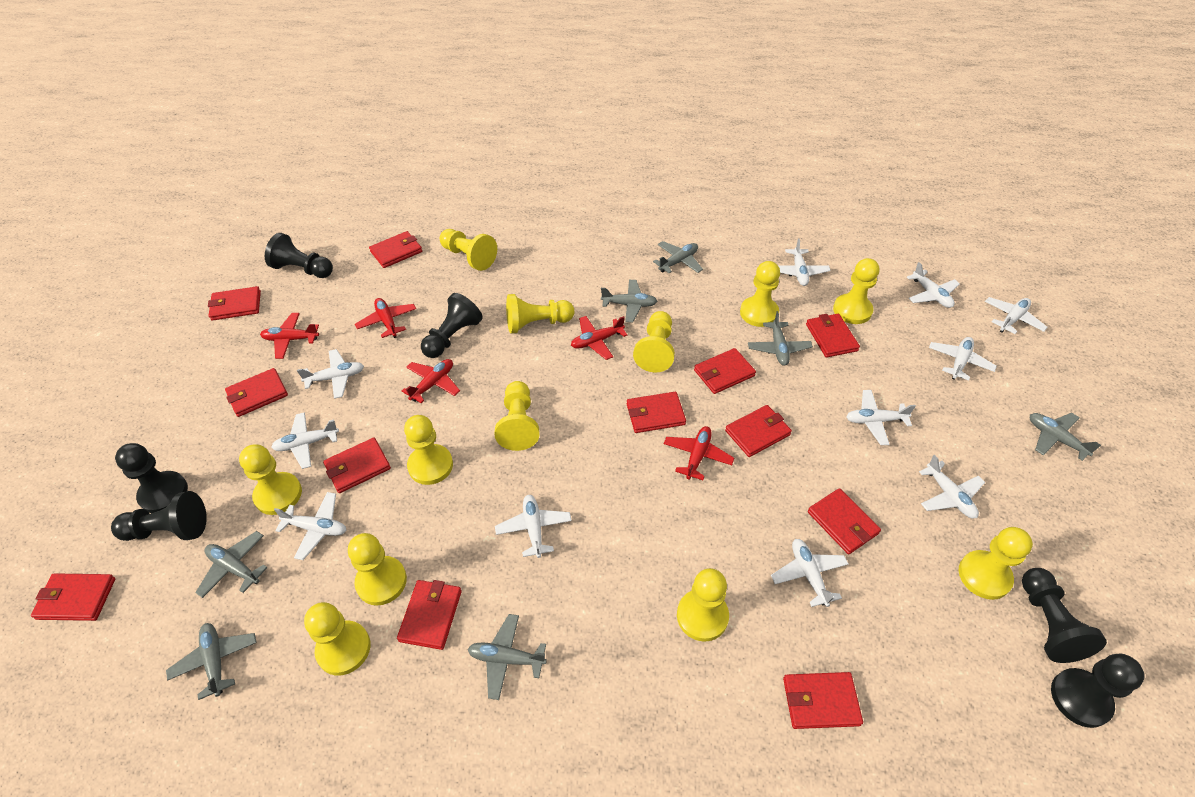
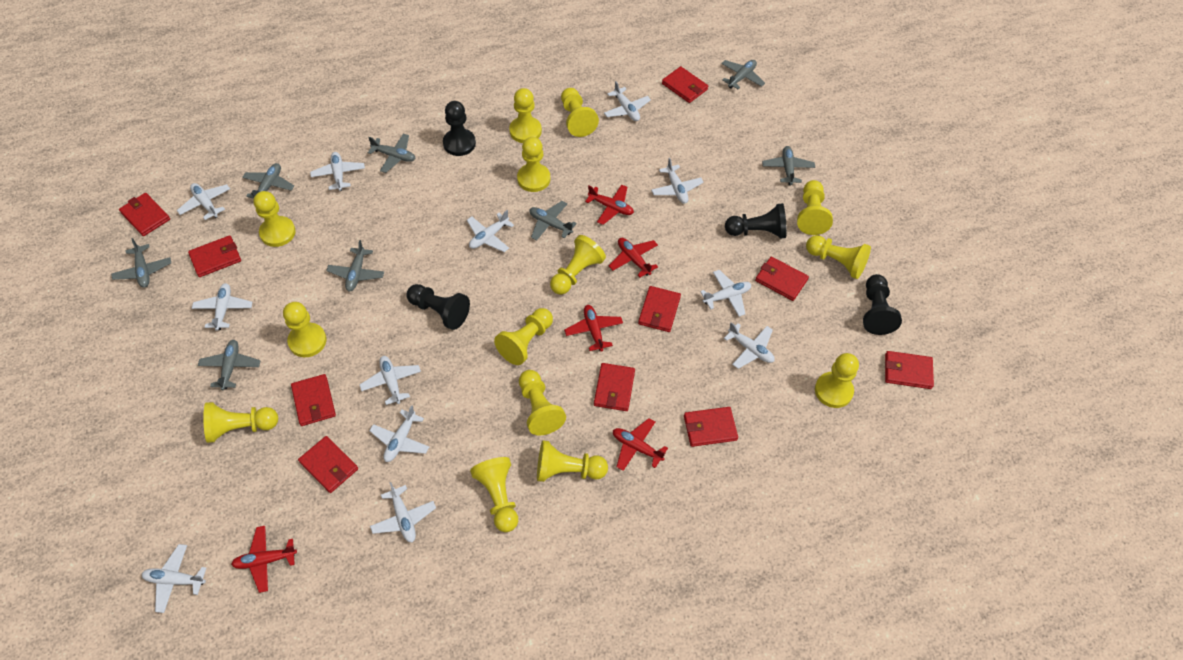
black pawn: [111,491,207,541] [115,443,188,513] [265,233,333,278] [421,293,483,358] [1022,568,1107,663] [1051,654,1145,728] = 6 -> [406,284,470,330] [443,101,476,156] [725,203,787,239] [863,274,902,335] = 4
grey plane: [166,623,257,700] [195,531,268,598] [468,614,547,700] [601,280,657,322] [653,241,703,273] [748,311,813,366] [1030,413,1101,461] = 7 -> [111,238,171,288] [198,340,260,390] [242,163,294,199] [326,240,384,291] [368,134,416,173] [529,201,577,240] [721,60,765,89] [762,146,815,185] = 8
red wallet: [31,573,115,621] [208,286,261,321] [225,368,288,417] [323,438,391,493] [369,231,422,268] [397,580,462,650] [627,392,686,433] [694,348,756,394] [725,405,792,457] [783,672,863,729] [806,314,860,358] [808,488,881,554] = 12 -> [119,193,170,236] [188,235,241,277] [291,374,336,426] [298,436,358,493] [594,363,635,411] [638,286,681,332] [662,66,708,103] [684,407,738,447] [755,257,809,301] [885,351,934,389] = 10
white plane: [271,412,339,469] [274,492,346,560] [297,349,364,399] [495,495,572,558] [771,539,848,607] [779,238,831,286] [846,390,916,445] [907,262,960,308] [919,455,985,519] [929,337,997,381] [985,297,1048,334] = 11 -> [142,544,206,613] [177,183,230,220] [192,283,252,331] [310,152,365,191] [360,356,421,405] [369,405,429,462] [370,482,436,542] [467,210,514,252] [604,81,651,121] [651,158,704,204] [700,270,751,317] [724,322,775,369] = 12
yellow pawn: [239,444,302,515] [304,602,371,676] [348,533,407,606] [404,415,453,485] [440,229,497,271] [494,381,539,451] [506,294,574,334] [633,311,675,372] [677,568,729,642] [740,261,780,327] [833,258,879,324] [959,527,1033,600] = 12 -> [203,402,278,443] [253,191,296,247] [283,302,326,357] [470,457,518,532] [494,308,553,365] [509,88,542,143] [517,137,550,192] [519,370,566,435] [537,440,608,482] [550,235,606,295] [561,88,599,137] [797,180,833,235] [806,235,871,279] [815,353,859,408] = 14

